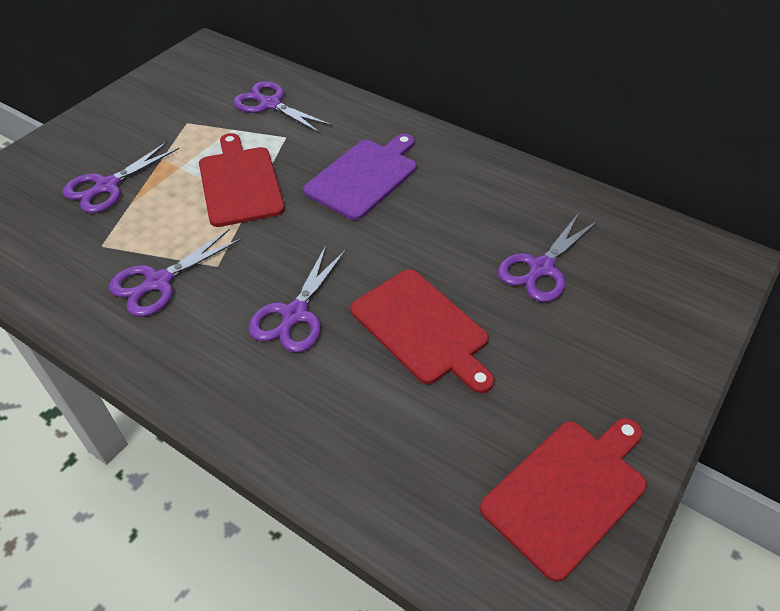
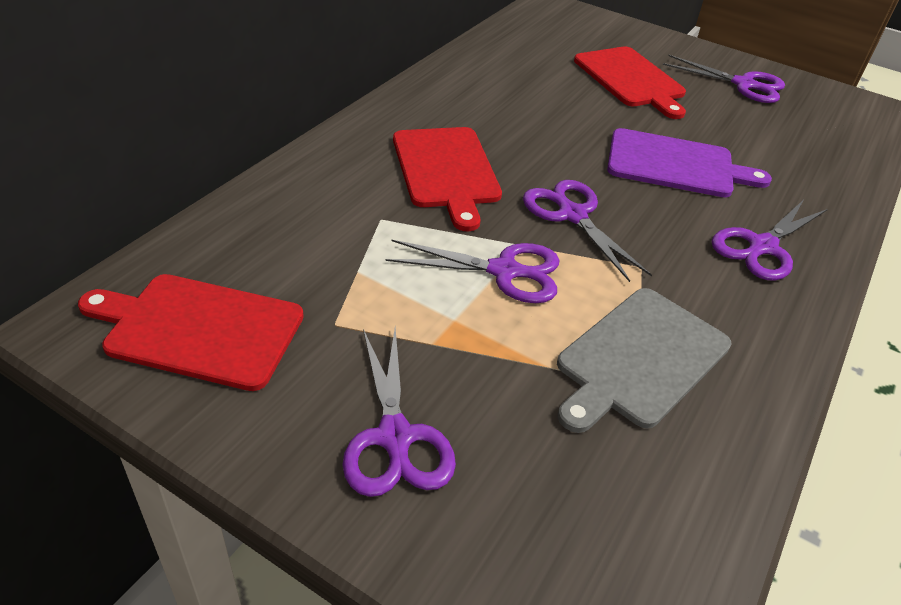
grey cutting board: none = 0 -> [557,288,732,433] = 1

